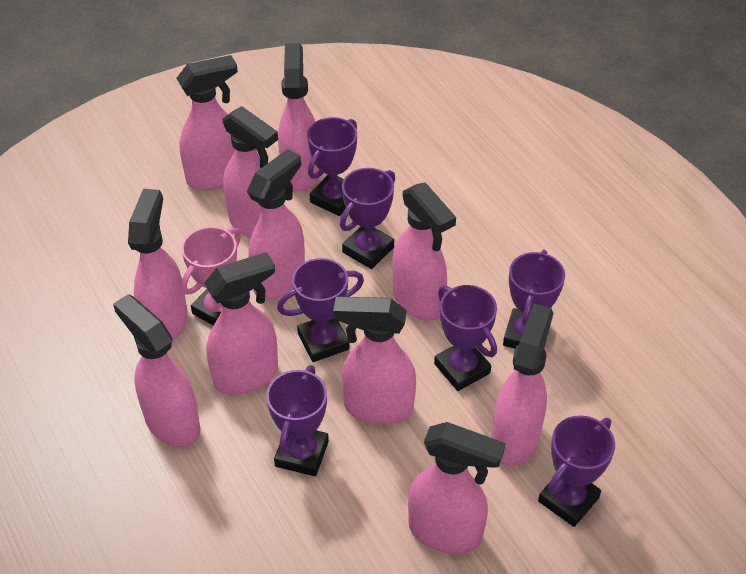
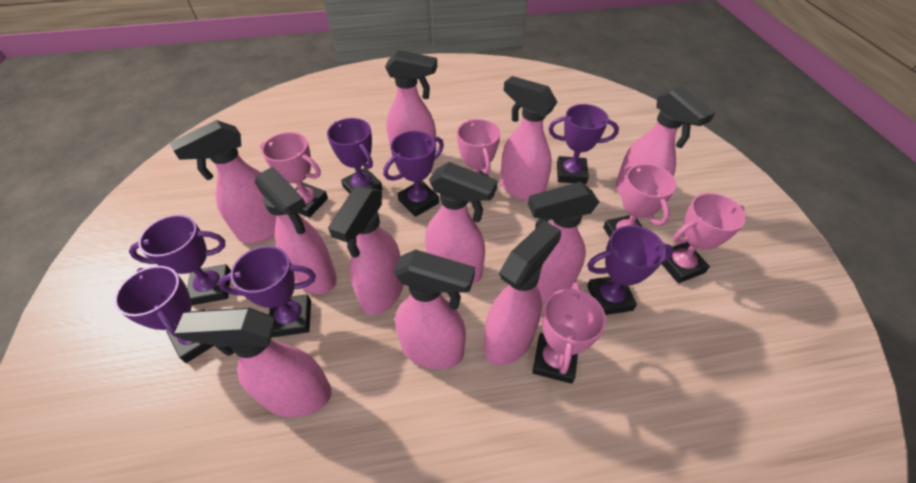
pink trophy: [181,226,241,326] = 1 -> [260,132,328,218] [457,119,500,202] [533,283,606,384] [603,163,677,238] [661,193,746,283] = 5

